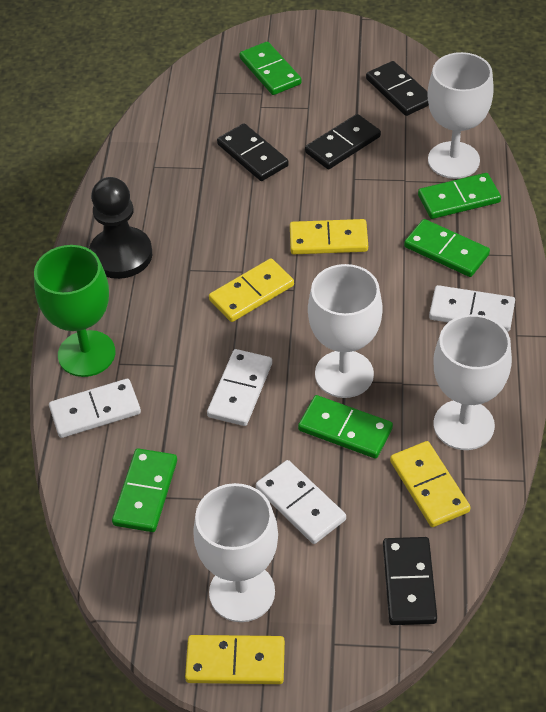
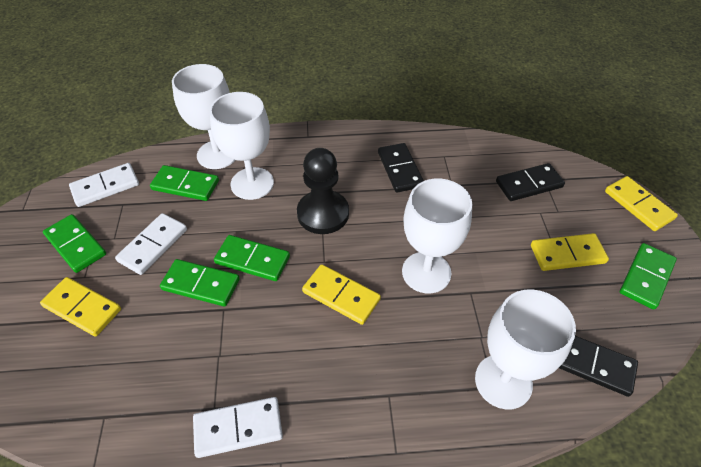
black domino: [217,124,289,181] [305,114,381,169] [366,61,429,116] [383,537,437,625] = 4 -> [378,143,424,193] [496,163,565,201] [559,336,638,397] = 3
green goblet: [34,245,115,377] = 1 -> none = 0
white domino: [49,379,141,438] [207,349,272,426] [256,460,346,544] [429,285,515,332] = 4 -> [69,163,139,207] [115,213,187,275] [193,397,283,458] = 3

